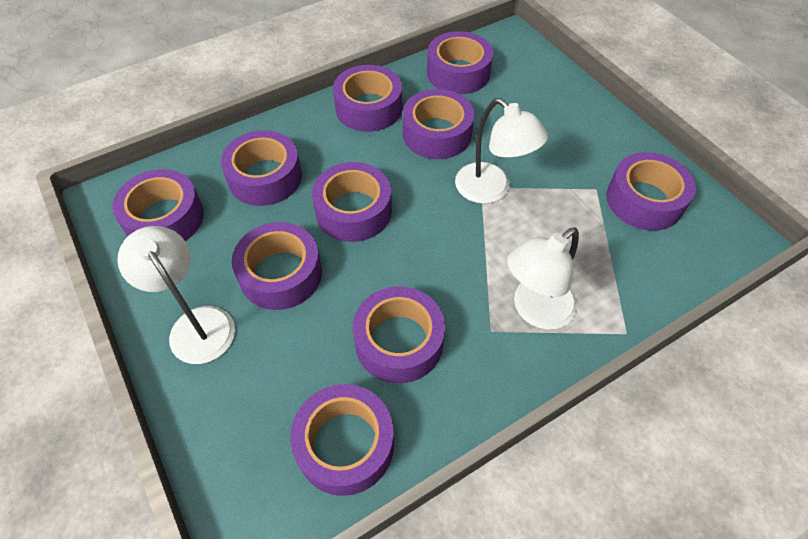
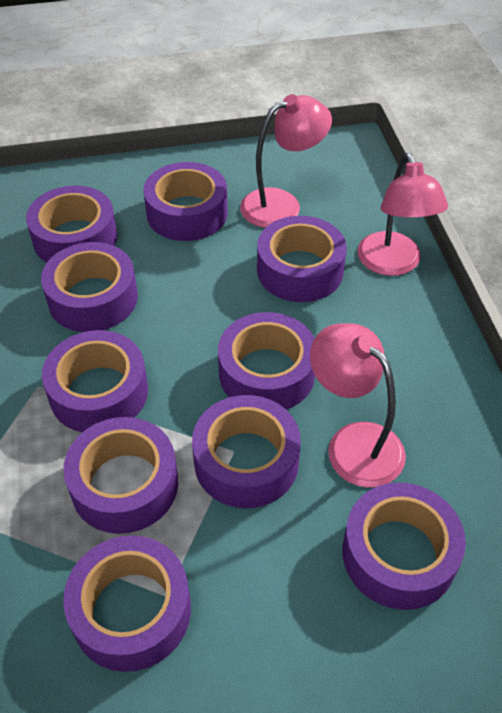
pink lamp: none = 0 -> [240,94,332,228] [310,323,406,488] [357,153,448,276] = 3
white lamp: [117,226,235,364] [455,98,548,204] [507,227,579,330] = 3 -> none = 0

